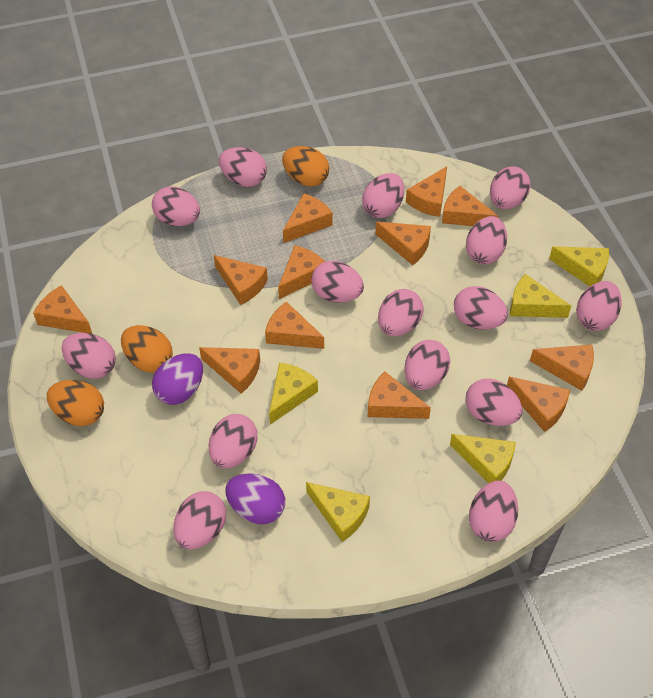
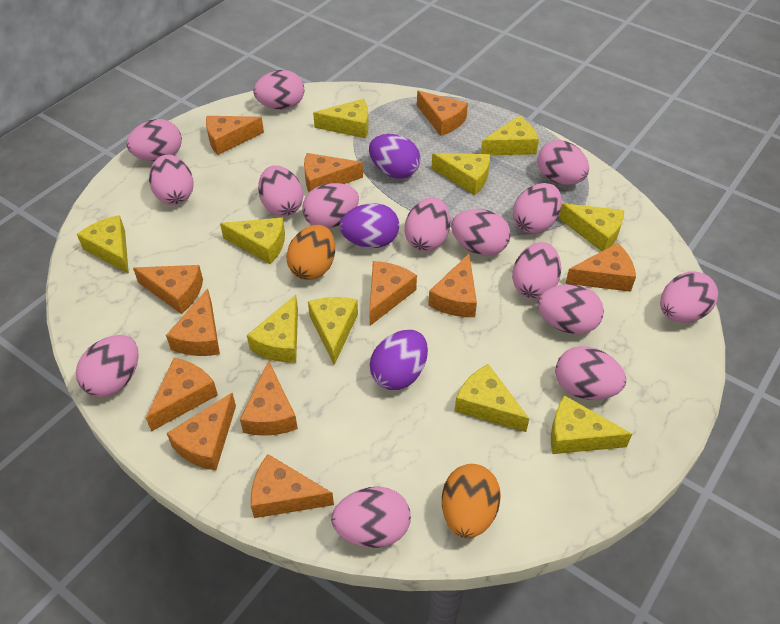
orange egg: [47,380,104,426] [121,325,173,373] [282,146,329,186] = 3 -> [286,225,335,280] [442,464,501,538] = 2
purple egg: [152,353,203,405] [225,473,285,524] = 2 -> [339,203,399,248] [369,134,420,179] [370,330,428,390] = 3
yellow cheese: [269,363,318,424] [306,482,370,542] [450,434,516,483] [510,274,571,318] [549,246,609,287] = 5 -> [77,215,129,274] [220,218,285,264] [247,295,298,363] [308,297,358,365] [313,99,369,138] [431,153,490,195] [455,364,529,432] [481,116,539,155] [551,395,632,454] [559,203,624,251] = 10

